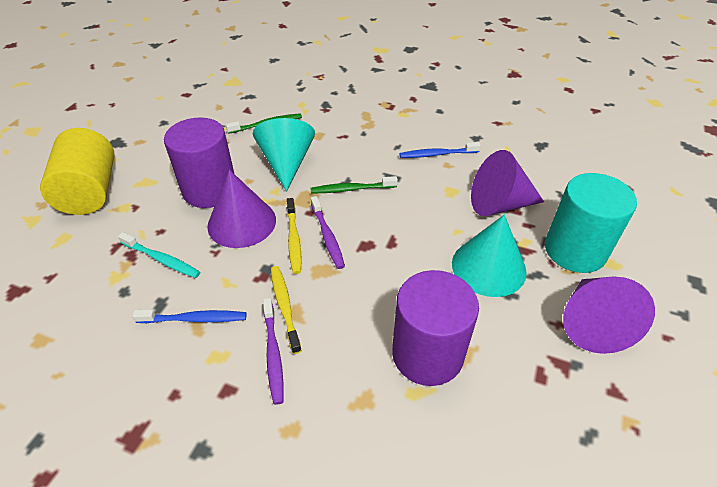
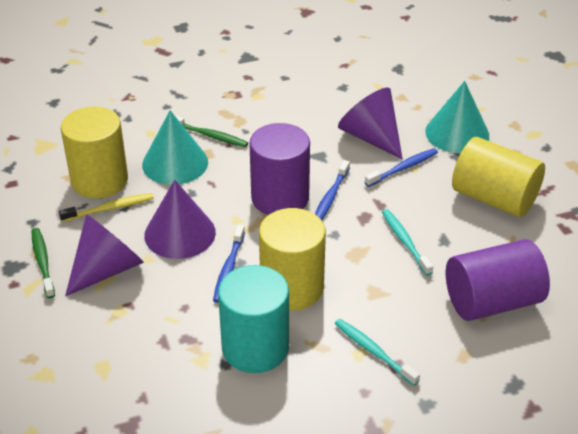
blue toothbrush: [132,310,247,323] [400,142,481,158] = 2 -> [213,225,245,303] [315,160,350,220] [365,148,438,187] = 3
purple toothbrush: [263,298,284,405] [311,196,345,269] = 2 -> none = 0
turquoise toothbrush: [118,232,200,278] = 1 -> [335,319,420,386] [382,209,433,276] = 2
yellow cylinder: [40,128,115,215] = 1 -> [61,106,128,198] [259,208,326,310] [452,137,545,217] = 3
yellow toothbrush: [271,266,302,354] [287,198,302,274] = 2 -> [59,193,154,222] = 1

